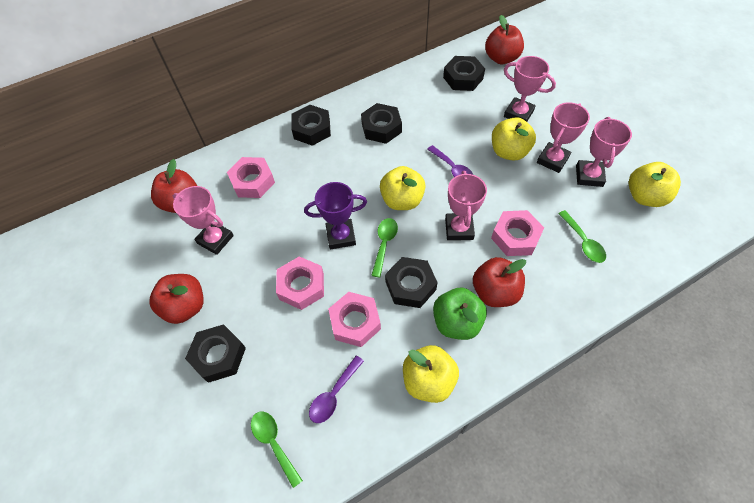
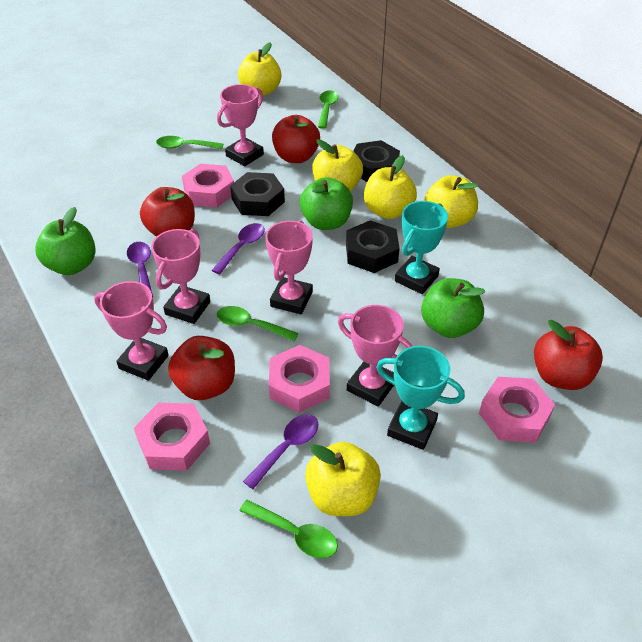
black nut: [185,324,246,383] [291,105,331,146] [361,103,402,144] [385,257,438,308] [443,56,485,91] = 5 -> [230,172,285,216] [346,220,400,273] [353,140,400,182] = 3
green apple: [433,288,487,340] = 1 -> [35,207,96,275] [300,177,353,230] [421,278,485,338] = 3
green spoon: [251,412,303,488] [371,218,398,278] [558,210,606,263] = 3 -> [156,136,223,149] [217,306,299,341] [240,500,338,559] [318,90,338,129] = 4
purple spoon: [309,356,364,423] [427,145,473,177] = 2 -> [127,242,153,297] [212,223,265,275] [243,414,318,489] = 3
purple trophy: [304,182,367,249] = 1 -> none = 0
turquoise trophy: none = 0 -> [376,346,465,450] [395,201,448,294] = 2
yellow apple: [380,166,426,210] [403,345,459,403] [492,117,536,161] [629,162,681,207] = 4 -> [238,42,282,96] [305,442,381,516] [312,139,363,192] [364,155,417,219] [424,175,478,228] = 5

